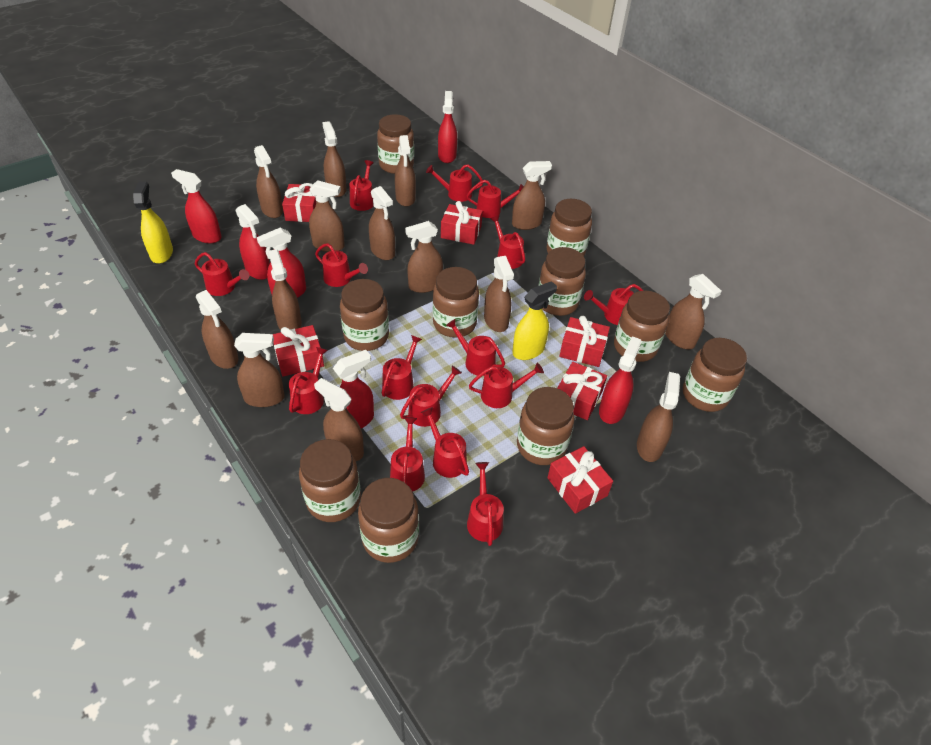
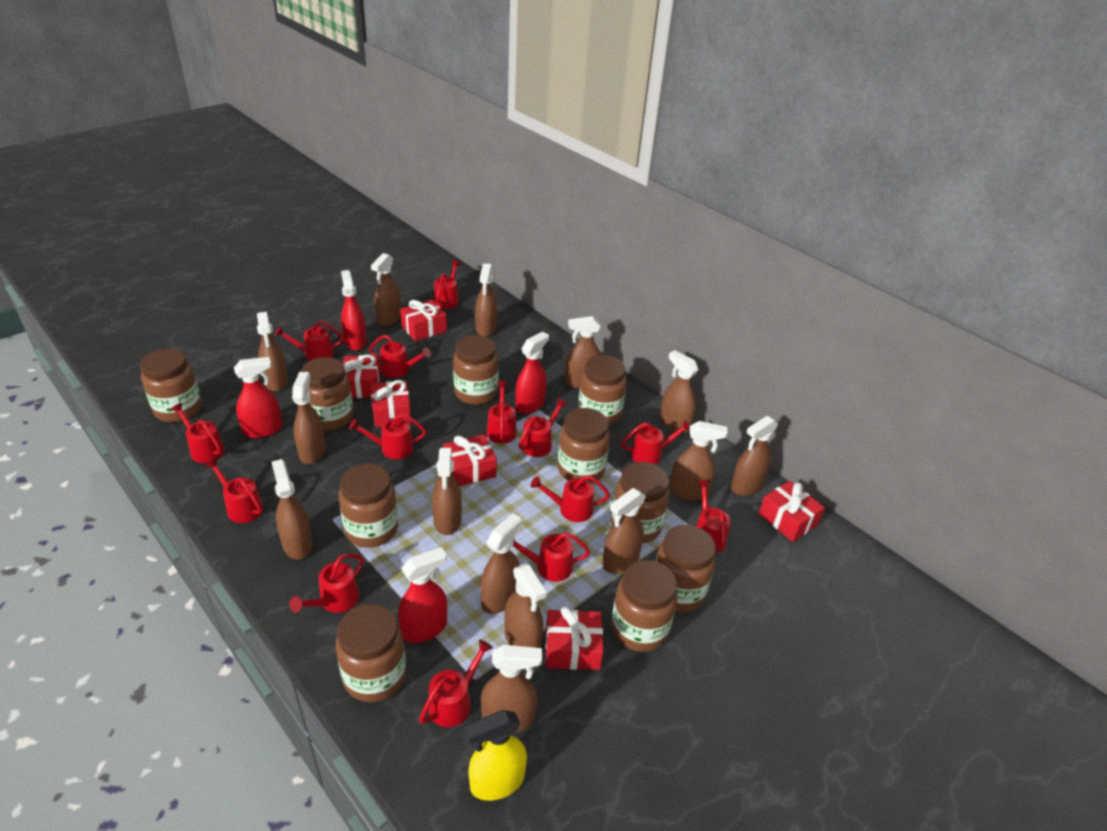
red spray bottle: [171,169,221,243] [236,204,270,280] [257,227,306,298] [333,350,374,429] [438,91,457,163] [599,336,642,424] = 6 -> [234,357,282,438] [341,270,367,351] [398,547,447,643] [515,331,549,414] = 4
red watering can: [195,252,249,296] [289,347,328,414] [315,243,368,287] [349,160,374,211] [382,335,422,400] [390,417,425,492] [400,366,462,427] [421,407,469,478] [426,164,483,202] [446,319,505,376] [466,180,524,218] [467,462,504,546] [469,363,544,408] [490,215,525,269] [584,284,644,325] = 15 -> [171,403,225,463] [205,458,263,523] [274,321,344,361] [289,554,364,613] [349,414,426,459] [369,335,431,378] [419,640,493,727] [434,261,461,309] [487,382,517,444] [513,532,590,582] [519,398,567,457] [530,475,610,522] [621,420,690,464] [696,481,731,553] = 14
yellow spray bottle: [133,181,173,264] [512,281,557,360] = 2 -> [465,710,527,801] = 1

